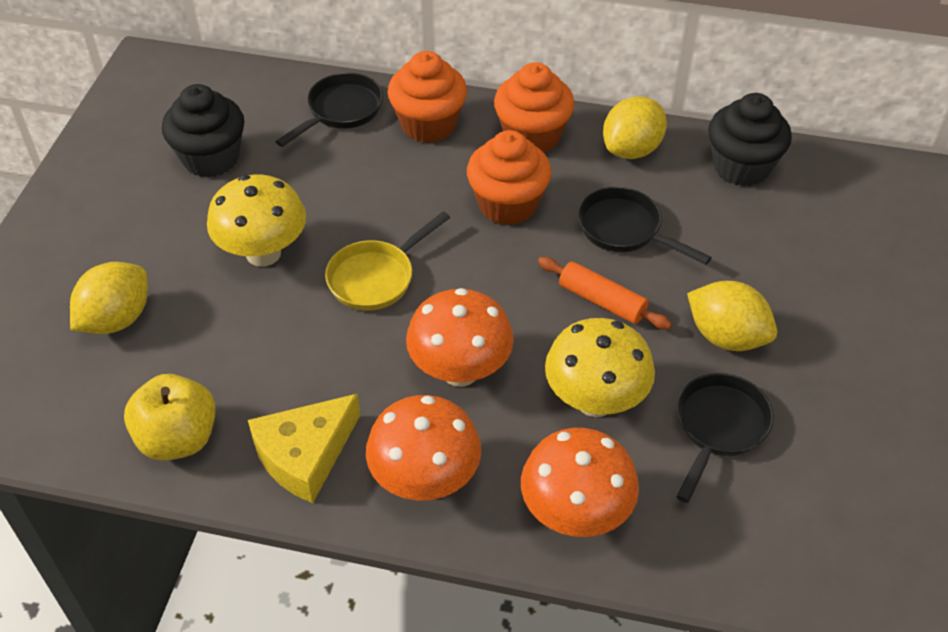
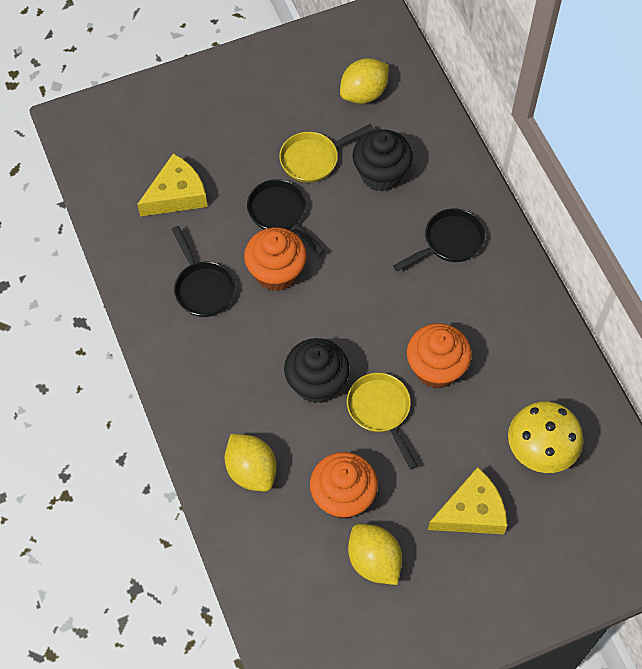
orange mushroom: [366,395,481,501] [406,288,514,387] [521,428,639,537] = 3 -> none = 0
orange rolling pin: [538,257,672,329] = 1 -> none = 0
yellow apple: [124,374,216,461] = 1 -> none = 0
yellow cheese: [248,393,360,503] = 1 -> [137,154,208,216] [428,467,507,534] = 2
yellow mushroom: [207,175,306,267] [545,318,655,417] = 2 -> [508,401,583,473] = 1
yellow pan: [325,211,450,311] = 1 -> [279,124,374,183] [347,373,418,470] = 2

